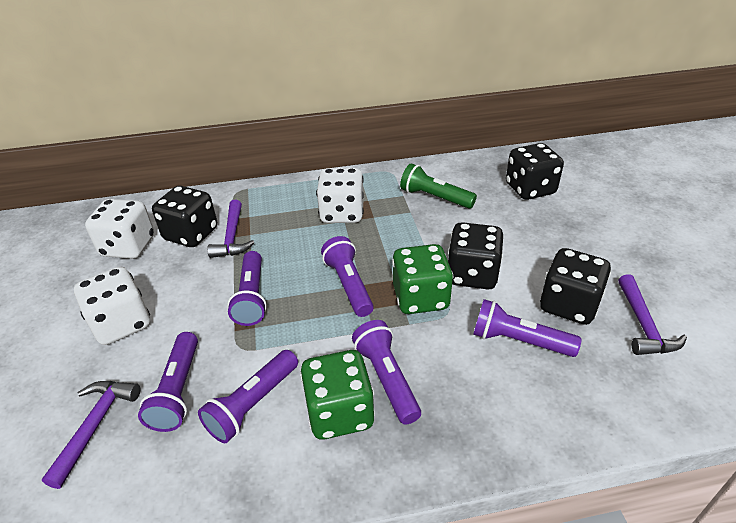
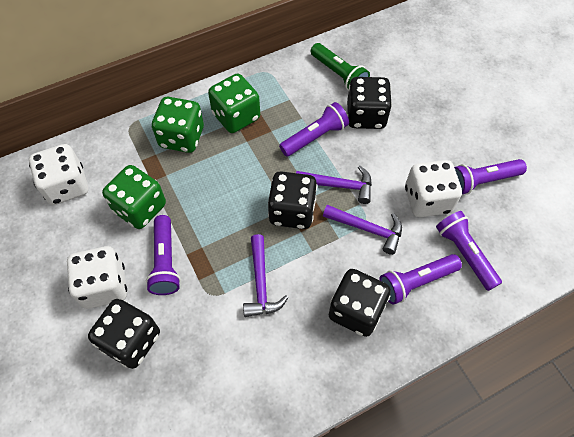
green dice: [300,350,375,440] [392,244,453,314] = 2 -> [102,165,166,229] [152,97,204,153] [208,74,260,133] = 3
purple flashlight: [138,332,198,432] [198,350,298,443] [227,251,267,326] [321,236,374,317] [352,320,421,425] [473,299,581,357] = 6 -> [146,215,181,295] [279,102,349,157] [379,254,462,305] [436,211,502,291] [454,159,527,195] = 5

